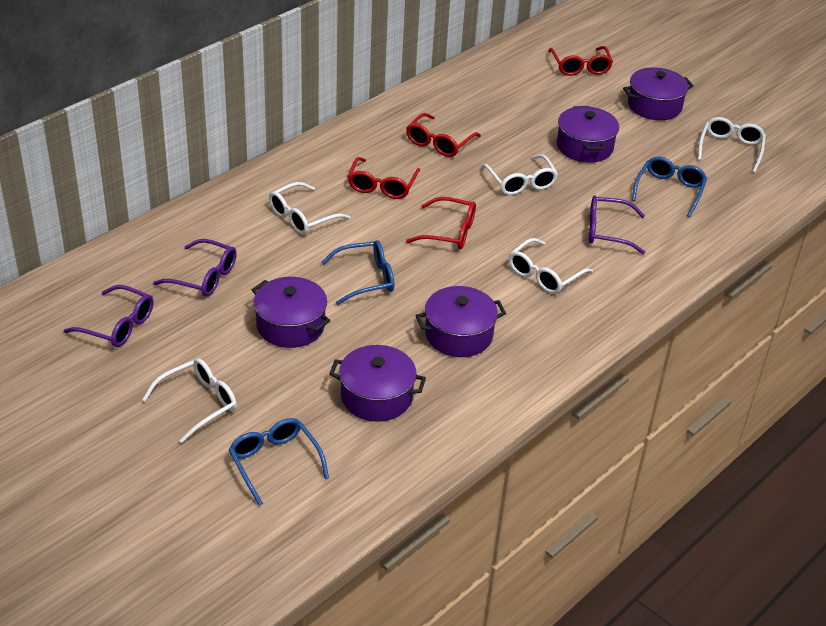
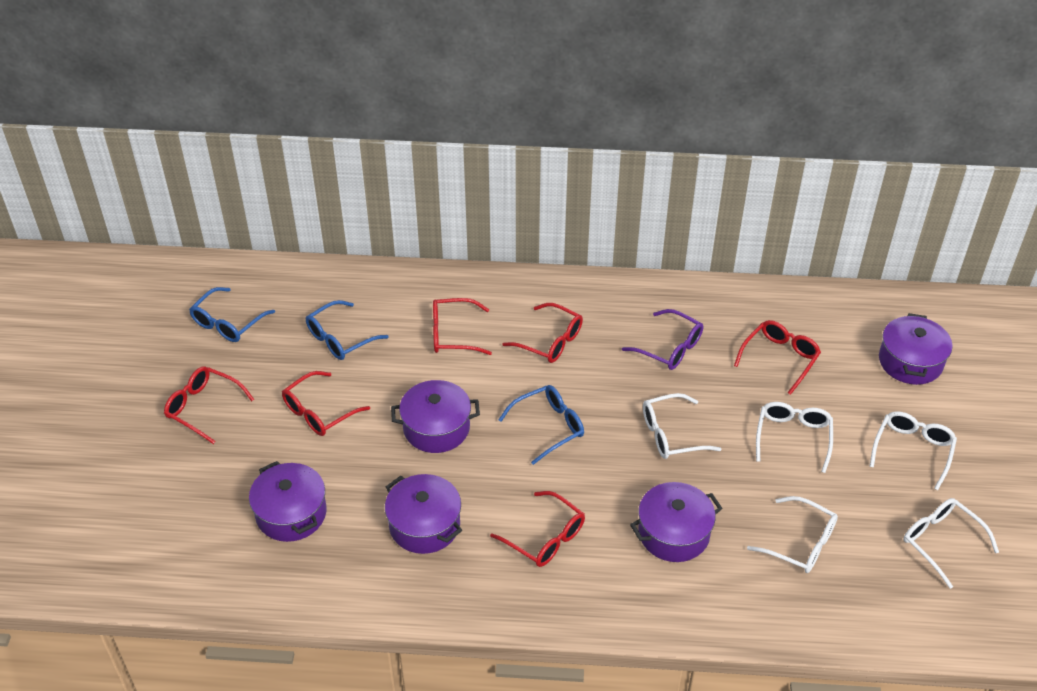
purple glasses: [63,285,154,347] [153,239,237,297] [589,195,645,254] = 3 -> [622,309,703,370] = 1
red glasses: [348,157,420,199] [406,113,481,157] [406,197,476,249] [548,46,613,76] = 4 -> [164,366,254,444] [282,371,370,436] [433,298,492,355] [490,491,585,567] [503,303,583,363] [734,320,821,395] = 6

